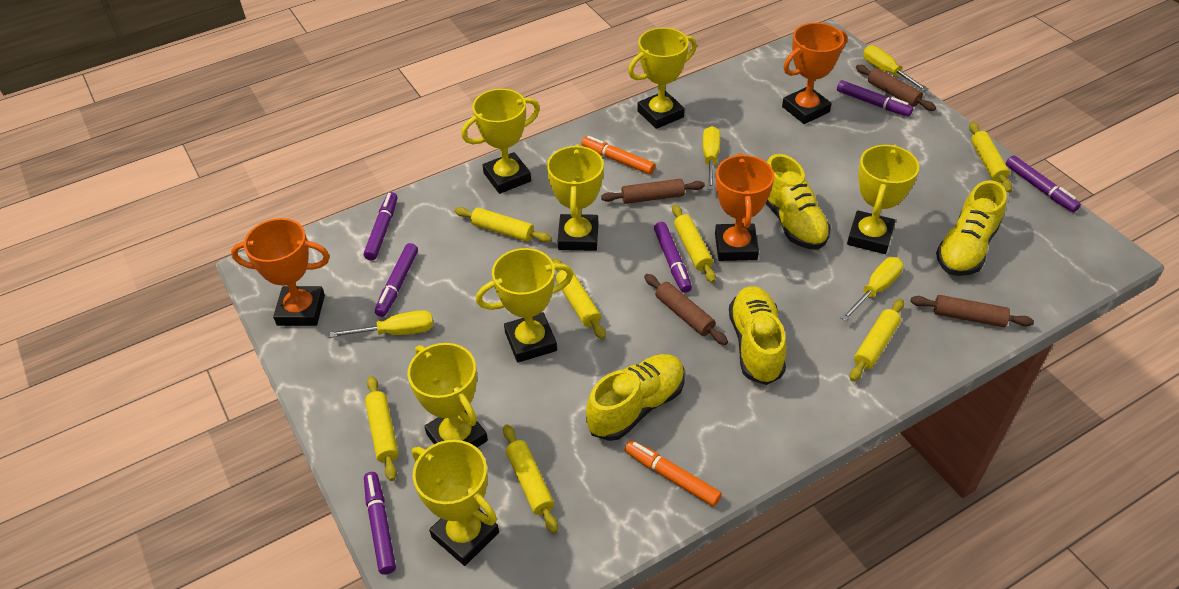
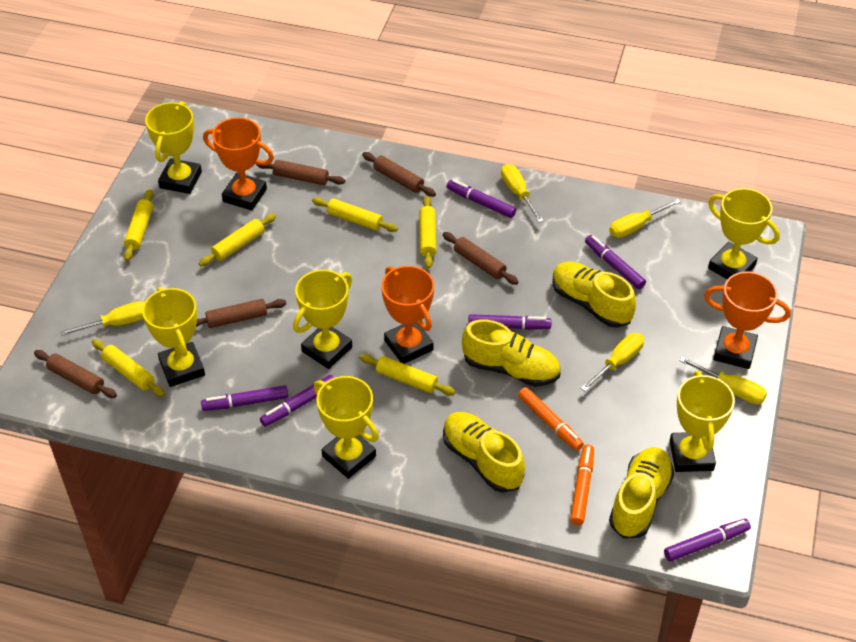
brown rolling pin: [601,179,705,204] [644,274,728,345] [856,65,936,111] [910,295,1034,327] = 4 -> [34,350,117,398] [196,299,286,328] [256,160,345,185] [362,152,436,197] [443,232,519,285] = 5
yellow rolling pin: [365,376,399,481] [454,207,552,242] [503,424,558,534] [552,258,606,339] [672,204,716,283] [850,299,904,381] [969,122,1012,193] = 7 -> [92,339,165,397] [124,189,153,261] [199,213,276,266] [312,197,398,232] [359,354,455,395] [419,196,437,269] = 6
yellow screwdriver: [329,310,433,338] [703,126,720,190] [841,257,903,321] [863,46,929,91] = 4 -> [60,301,144,336] [501,164,544,223] [581,333,644,392] [609,199,681,238] [679,356,767,404] = 5
yellow trophy: [407,343,488,447] [412,440,499,566] [461,89,540,194] [476,248,573,363] [547,144,604,251] [628,28,697,129] [847,145,919,254] = 7 -> [142,287,205,387] [145,101,202,194] [293,270,352,369] [314,376,379,479] [670,371,735,472] [708,188,780,279] = 6

